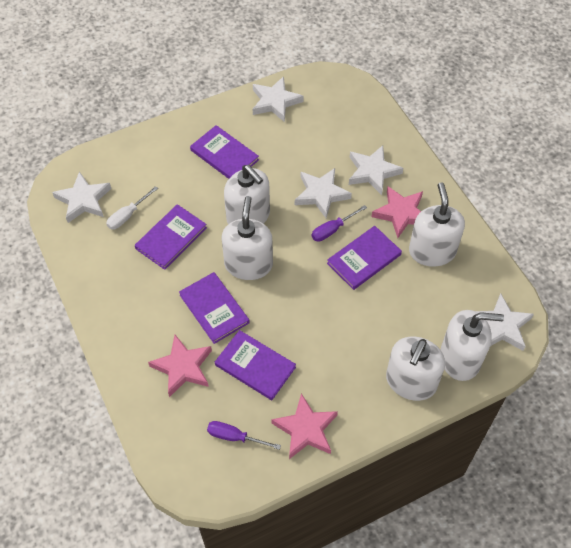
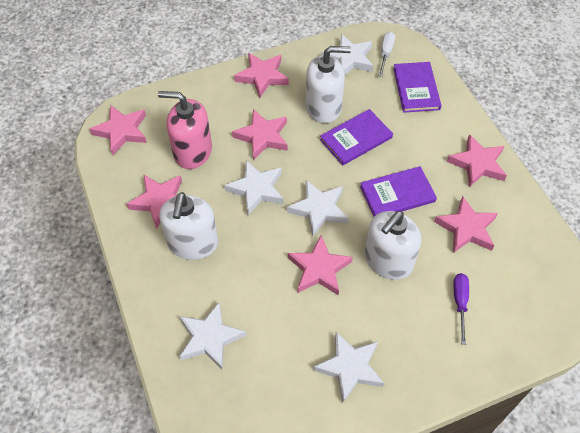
pink soap dispenser: none = 0 -> [158,91,212,169] = 1
pink star: [148,335,212,397] [271,393,338,459] [371,186,423,238] = 3 -> [90,105,147,155] [127,174,182,229] [232,109,288,160] [234,53,289,98] [288,235,353,295] [434,196,498,253] [447,134,507,187] = 7
purple book: [135,204,207,270] [179,272,250,344] [190,125,259,179] [215,330,296,400] [327,226,402,290] = 5 -> [320,109,393,166] [360,166,437,216] [393,62,442,113] = 3
purple screwdriver: [207,421,281,450] [312,205,367,242] = 2 -> [454,273,469,345] = 1
white soap dispenser: [222,196,273,280] [224,165,270,224] [386,337,445,401] [409,182,465,267] [440,310,504,381] = 5 -> [159,192,218,260] [305,46,351,123] [364,211,421,280] = 3

